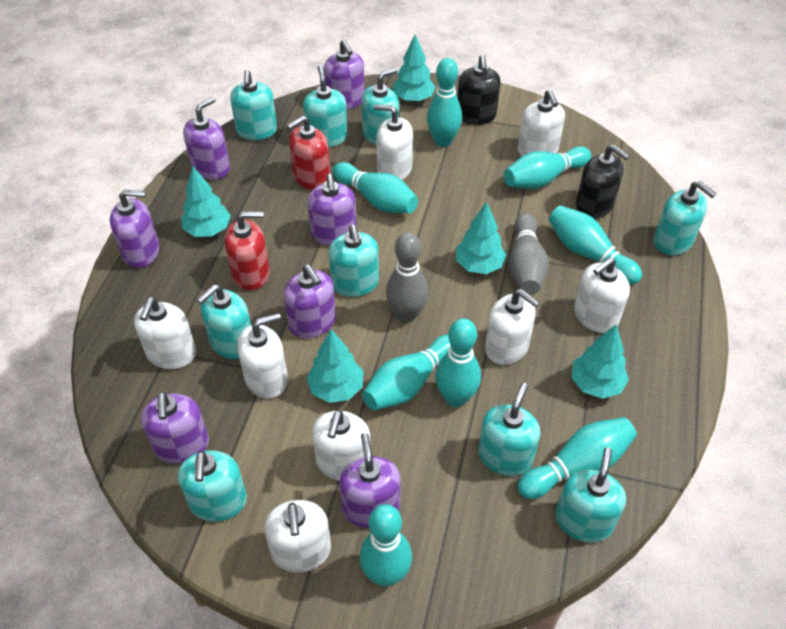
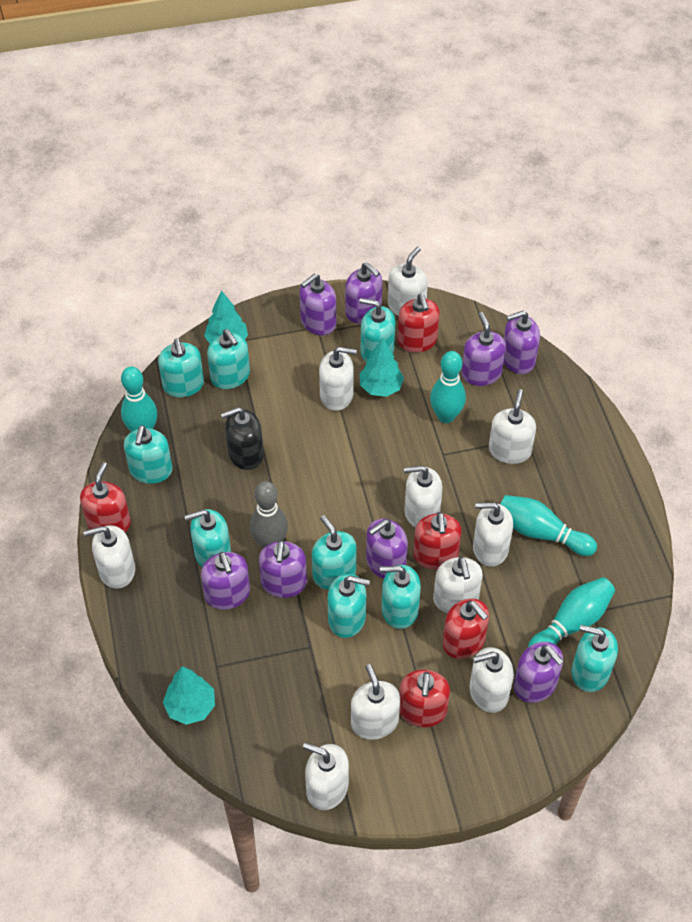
black soap dispenser: [457,54,500,125] [576,144,630,219] = 2 -> [221,407,264,470] = 1
grey bowling pin: [386,232,428,323] [508,213,549,295] = 2 -> [250,481,288,548] = 1
purple soap dispenser: [110,190,159,268] [141,392,209,464] [183,97,230,180] [284,265,336,338] [308,174,357,246] [324,40,365,110] [340,433,401,528] = 7 -> [201,552,250,610] [259,540,307,598] [299,274,336,335] [345,262,383,324] [366,519,408,579] [462,312,506,386] [504,311,540,374] [514,642,564,703] = 8
red soap dispenser: [225,211,270,290] [287,115,330,190] = 2 -> [80,462,131,532] [397,294,440,353] [399,670,450,727] [413,512,461,570] [443,598,489,659] = 5
turquoise bowling pin: [333,162,418,213] [359,504,412,586] [362,334,451,410] [427,58,462,147] [435,318,481,407] [504,146,591,189] [517,417,637,499] [548,205,642,284] = 8 -> [121,366,157,432] [430,351,466,423] [501,495,597,556] [528,577,615,647] = 4
turquoise tree: [181,166,231,237] [307,329,363,403] [393,35,436,102] [456,202,506,274] [571,325,629,399] = 5 -> [163,666,215,725] [204,290,248,344] [360,338,404,397] = 3
white soap dispenser: [134,297,196,369] [237,313,288,399] [264,500,331,573] [312,410,371,481] [374,104,413,180] [485,289,540,365] [518,90,565,156] [574,257,630,333] = 8 -> [83,525,135,589] [303,742,349,810] [319,347,357,411] [351,664,400,740] [388,247,428,316] [404,466,442,528] [433,557,483,613] [470,647,514,713] [473,503,513,567] [489,389,536,464] = 10

